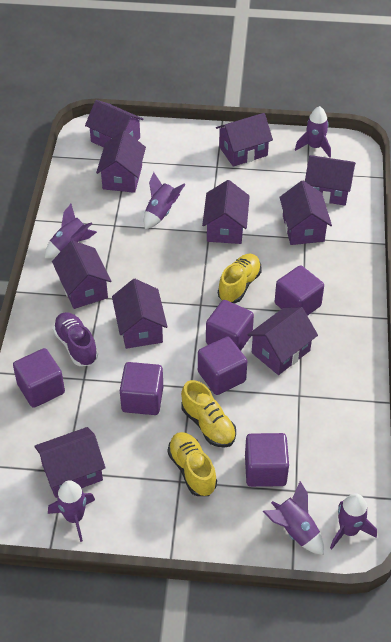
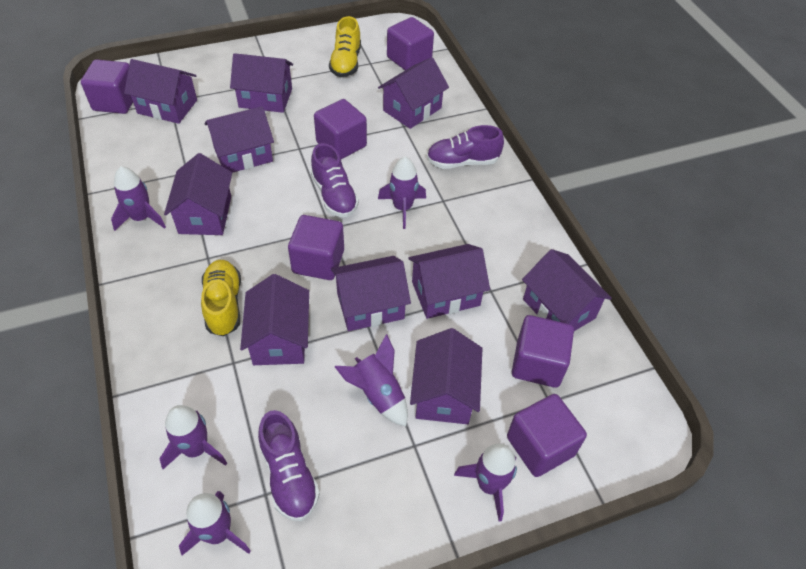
purple shoe: [53,312,98,366] = 1 -> [258,410,320,521] [311,143,359,217] [427,125,504,169] = 3
yellow shoe: [168,432,217,496] [181,380,236,448] [218,253,262,303] = 3 -> [201,260,241,336] [329,16,361,77] = 2

